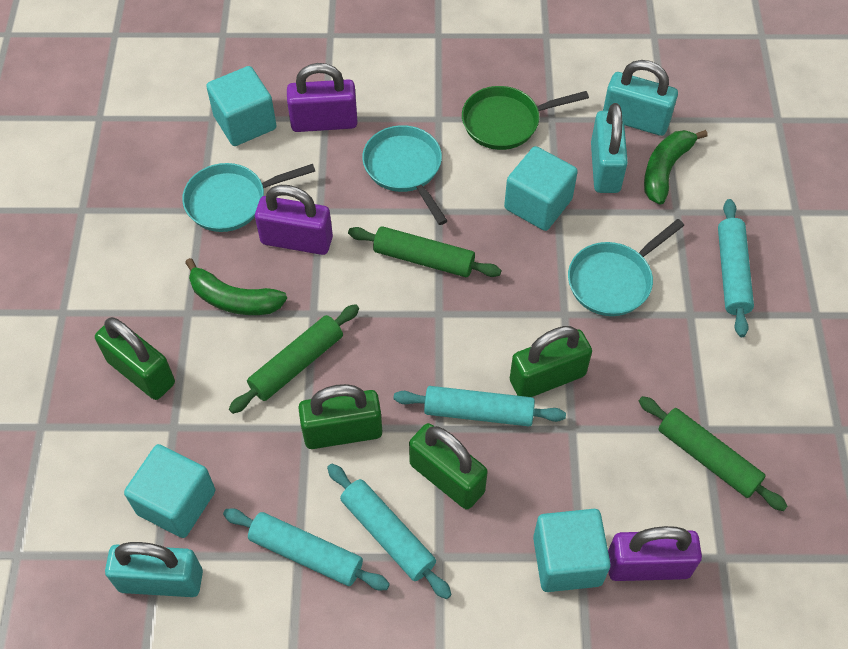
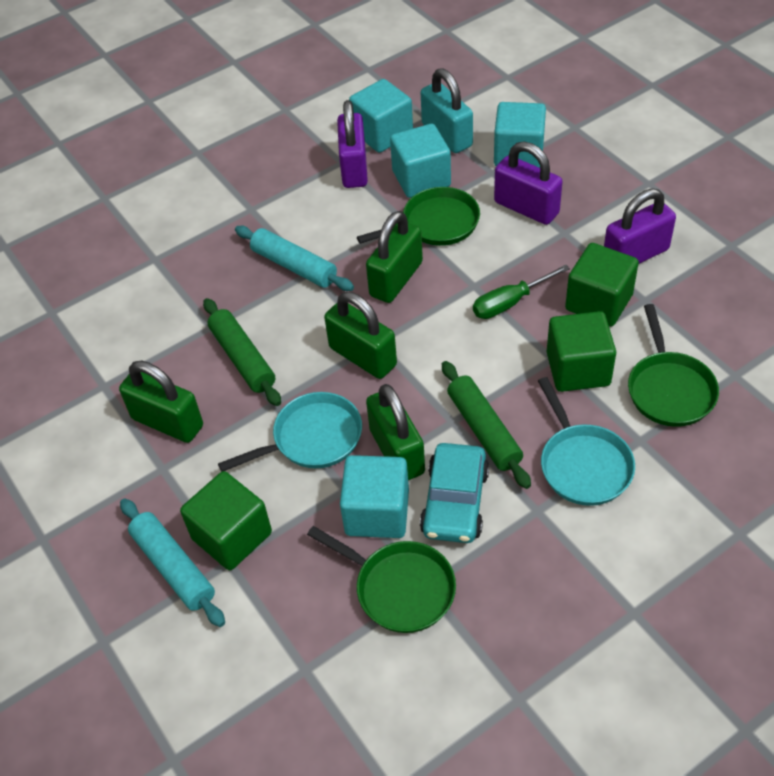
green banana: [185,258,287,315] [644,130,708,205] = 2 -> none = 0
green cube: none = 0 -> [180,471,272,570] [547,311,616,392] [565,243,639,327] = 3
green pan: [462,86,589,150] = 1 -> [307,526,456,633] [357,187,480,246] [628,304,719,427] = 3
green rolling pin: [229,304,359,414] [348,226,501,277] [639,396,787,511] = 3 -> [203,298,281,406] [442,361,531,489] = 2
green screwdriver: none = 0 -> [473,265,570,319] = 1
turquoise car: none = 0 -> [420,443,489,543] = 1
turquoise padlock: [105,542,203,597] [591,103,628,193] [603,60,678,136] = 3 -> [421,68,473,153] = 1
turquoise pan: [182,163,315,232] [362,125,447,225] [568,219,684,316] = 3 -> [218,392,362,472] [538,377,635,506] = 2
turquoise rolling pin: [223,508,390,590] [327,464,452,599] [393,386,566,426] [718,199,754,337] = 4 -> [120,498,225,627] [235,226,354,291] = 2

